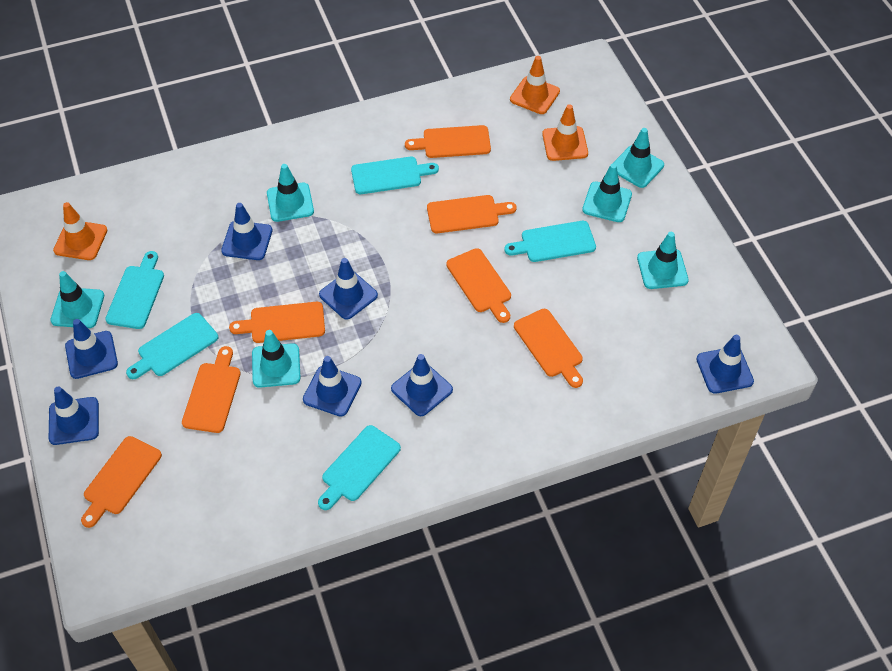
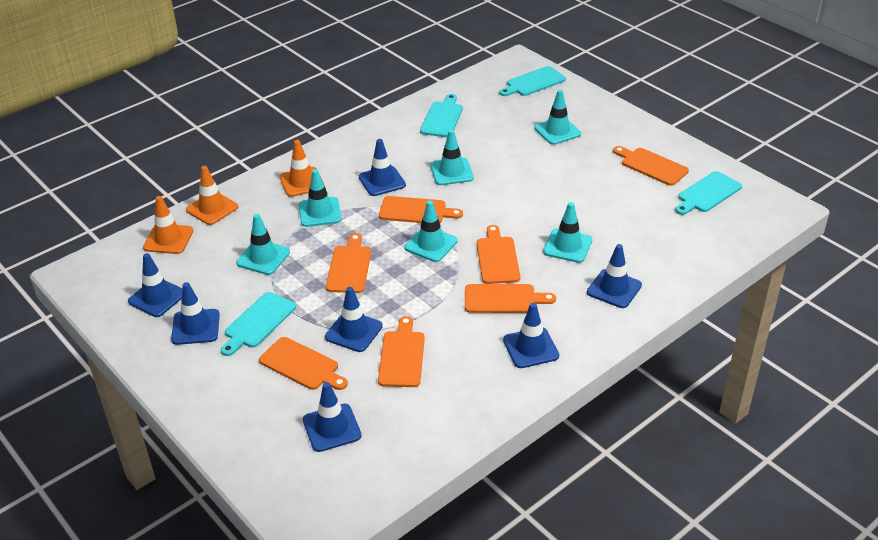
turquoise cutting board: [105,251,164,329] [126,313,218,379] [318,425,401,510] [351,157,439,194] [504,221,596,262] = 5 -> [221,292,296,356] [420,94,463,137] [499,66,566,96] [675,171,742,215] = 4

